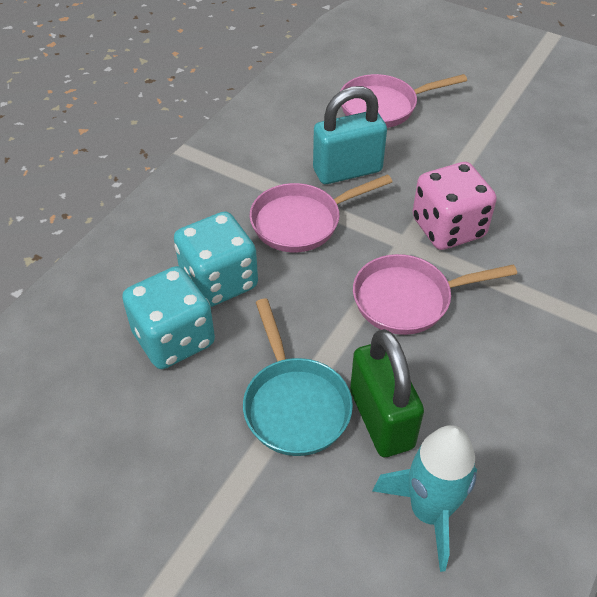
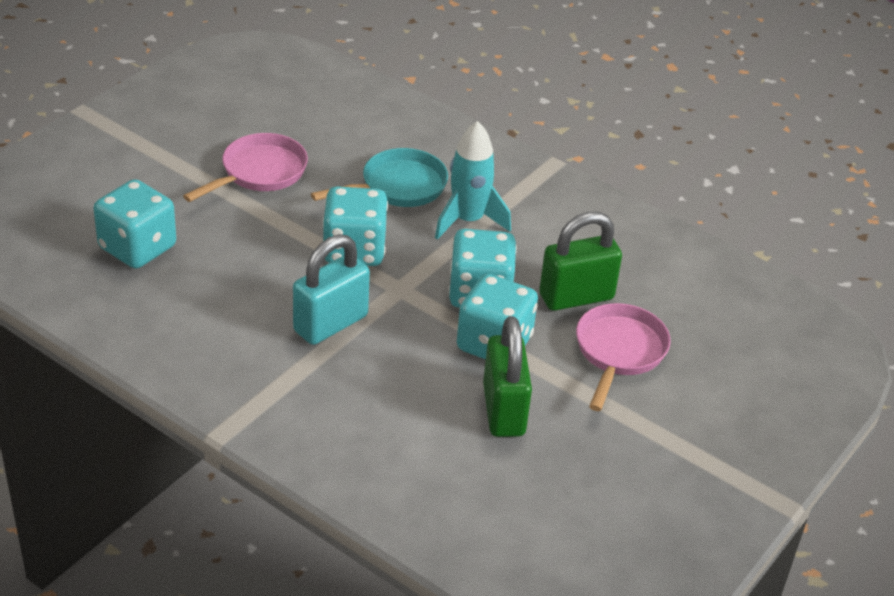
green padlock: [350,329,424,457] = 1 -> [483,316,532,437] [539,212,622,311] = 2
pink dice: [413,162,497,250] = 1 -> none = 0
pink pan: [250,174,392,252] [341,74,467,128] [353,254,517,335] = 3 -> [183,133,308,202] [576,303,671,411] = 2
turquoise dice: [122,266,215,369] [174,212,258,307] = 2 -> [93,179,176,268] [322,186,388,266] [448,229,517,308] [457,274,538,359] = 4

